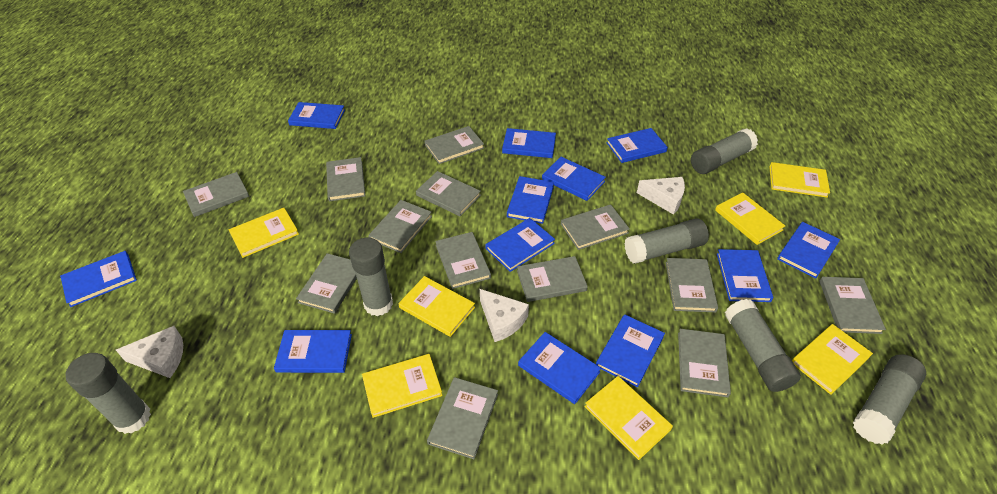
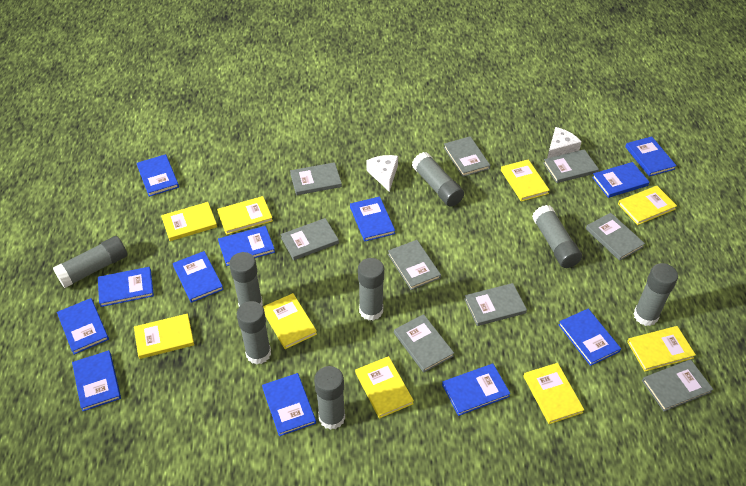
grey book: [183,172,249,217] [296,253,357,314] [326,157,365,201] [368,200,432,253] [416,171,481,216] [425,126,484,164] [427,377,498,459] [435,232,491,289] [517,256,588,302] [561,204,630,250] [666,258,718,312] [678,329,731,397] [819,277,886,334] = 13 -> [281,218,339,260] [290,162,342,195] [388,240,441,290] [394,314,454,373] [444,136,490,177] [464,283,527,326] [543,149,599,183] [586,213,645,261] [642,359,713,411] = 9
grey glue stick: [65,353,151,434] [349,238,393,316] [624,218,709,264] [691,128,758,174] [725,299,801,392] [853,354,926,445] = 6 -> [53,236,127,288] [229,252,263,307] [237,301,271,365] [314,366,345,430] [358,258,384,321] [412,152,464,207] [532,205,582,268] [633,263,678,326] = 8
white cheese: [116,326,183,378] [480,289,529,342] [637,177,685,215] = 3 -> [366,155,398,192] [547,127,582,158] = 2
yellow book: [229,208,299,258] [362,354,443,418] [398,276,475,337] [585,376,673,460] [715,192,785,245] [769,162,830,198] [792,324,873,395] = 7 -> [134,314,194,359] [161,202,217,241] [217,196,273,235] [263,293,317,349] [355,356,414,419] [501,159,550,202] [523,363,584,424] [618,186,677,225] [627,326,696,372] = 9

